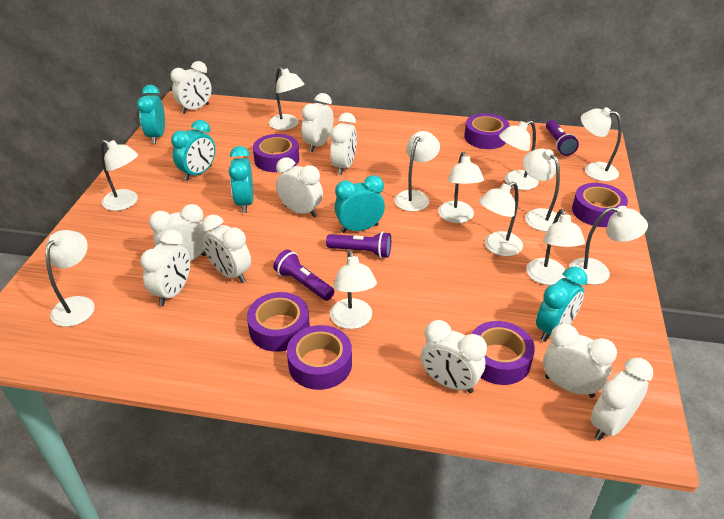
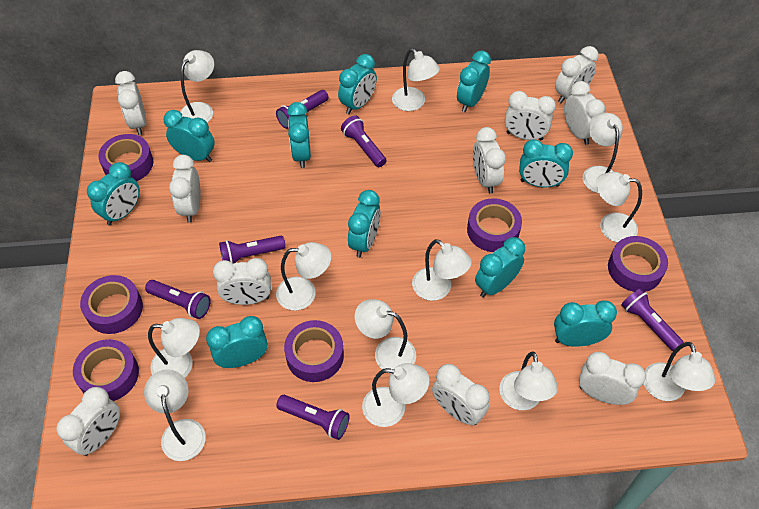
purple flashlight: [273,250,335,301] [326,232,391,258] [546,120,579,156] = 3 -> [145,280,211,319] [219,236,286,264] [276,90,329,129] [276,395,349,440] [341,116,386,167] [621,288,684,351] = 6
turquoise clock: [137,85,165,144] [171,120,215,181] [229,146,253,213] [334,175,385,233] [536,267,588,342] = 5 -> [87,162,140,226] [164,110,215,162] [206,316,268,368] [287,102,311,168] [338,54,377,114] [348,190,381,258] [457,50,491,112] [475,237,525,298] [519,139,573,188] [554,300,617,347] = 10

